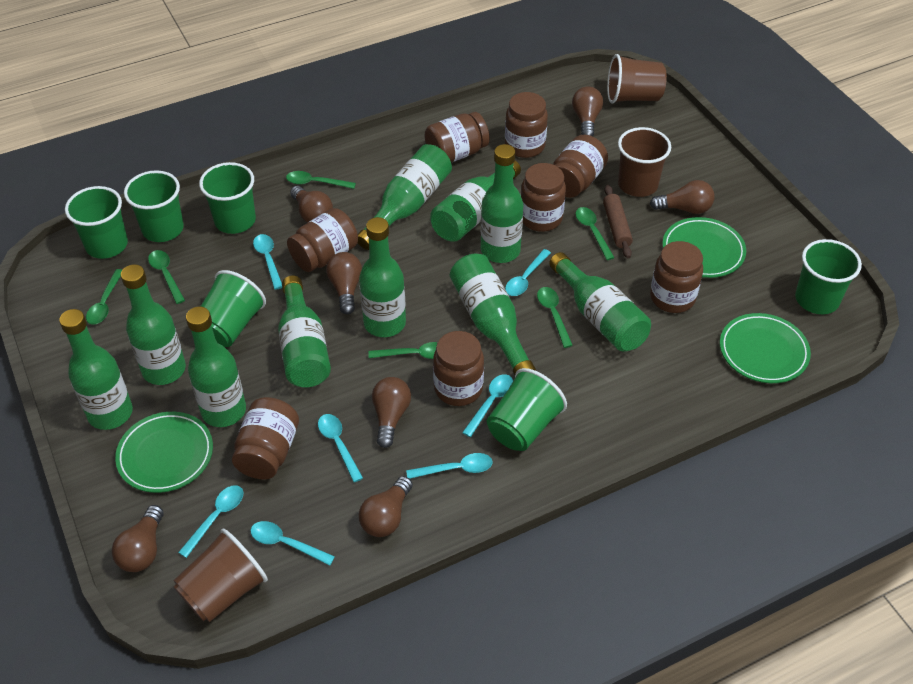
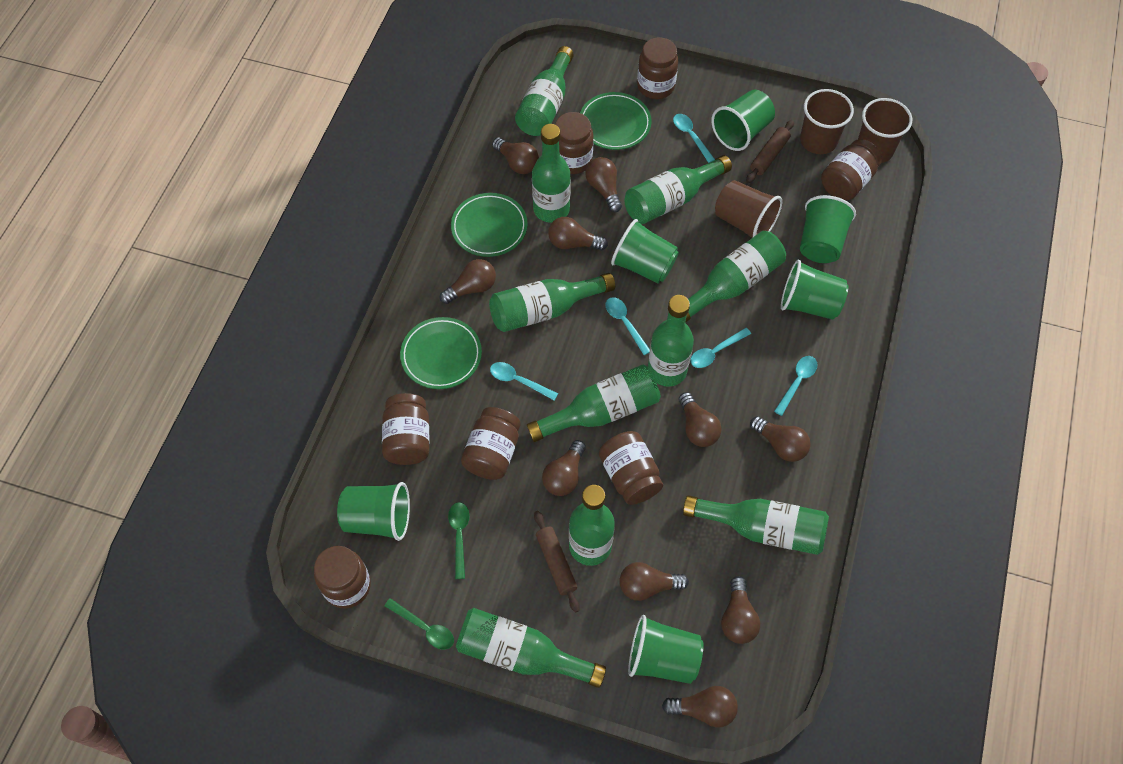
brown jar: [232,397,299,479] [287,208,358,272] [425,112,490,162] [433,331,484,406] [505,92,548,158] [521,163,566,232] [553,135,608,198] [650,241,703,313] = 8 -> [314,546,371,609] [382,393,429,465] [461,407,520,480] [555,112,594,174] [599,431,663,505] [637,38,678,99] [821,139,882,201] = 7
brown light bulb: [112,505,164,572] [290,186,333,223] [326,252,362,314] [359,476,413,537] [372,377,411,448] [572,86,603,136] [650,180,714,214] = 7 -> [440,259,496,304] [492,137,539,174] [542,440,586,496] [548,217,608,250] [585,157,622,212] [619,562,689,601] [662,686,738,728] [678,392,722,447] [721,576,760,644] [750,416,811,462] = 10
brown rolling pin: [603,185,633,258] = 1 -> [534,511,580,612] [746,120,794,183] = 2
green spoon: [86,269,122,325] [148,250,185,304] [286,171,356,189] [368,342,438,359] [537,287,573,348] [576,207,615,260] = 6 -> [384,598,454,650] [448,502,470,579] = 2
turquoise spoon: [178,485,243,558] [251,521,335,566] [253,234,282,290] [318,414,363,482] [406,453,493,479] [462,374,513,437] [505,249,551,296] = 7 -> [490,362,558,401] [605,297,650,355] [673,114,715,163] [690,328,751,368] [774,356,817,416] = 5

